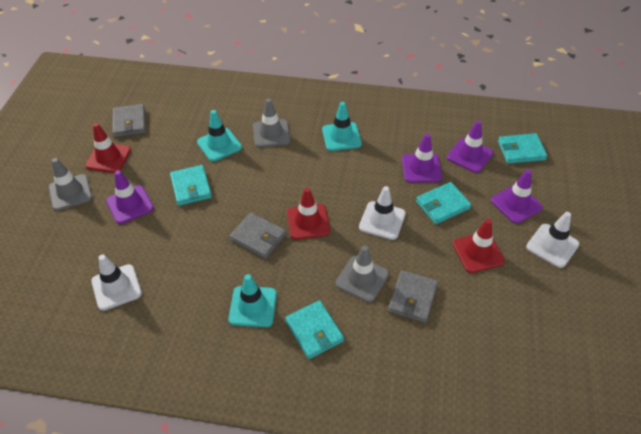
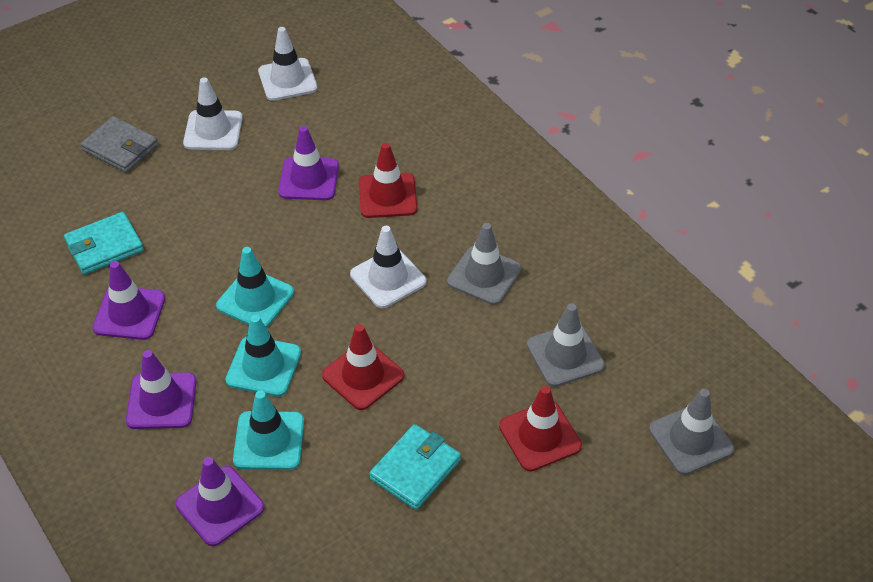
grey wallet: [112,104,146,137] [229,212,286,259] [388,270,438,323] = 3 -> [81,116,159,173] = 1
turquoise wallet: [170,165,212,206] [285,300,344,359] [416,182,471,224] [498,133,547,164] = 4 -> [64,212,144,275] [369,424,461,510] = 2

